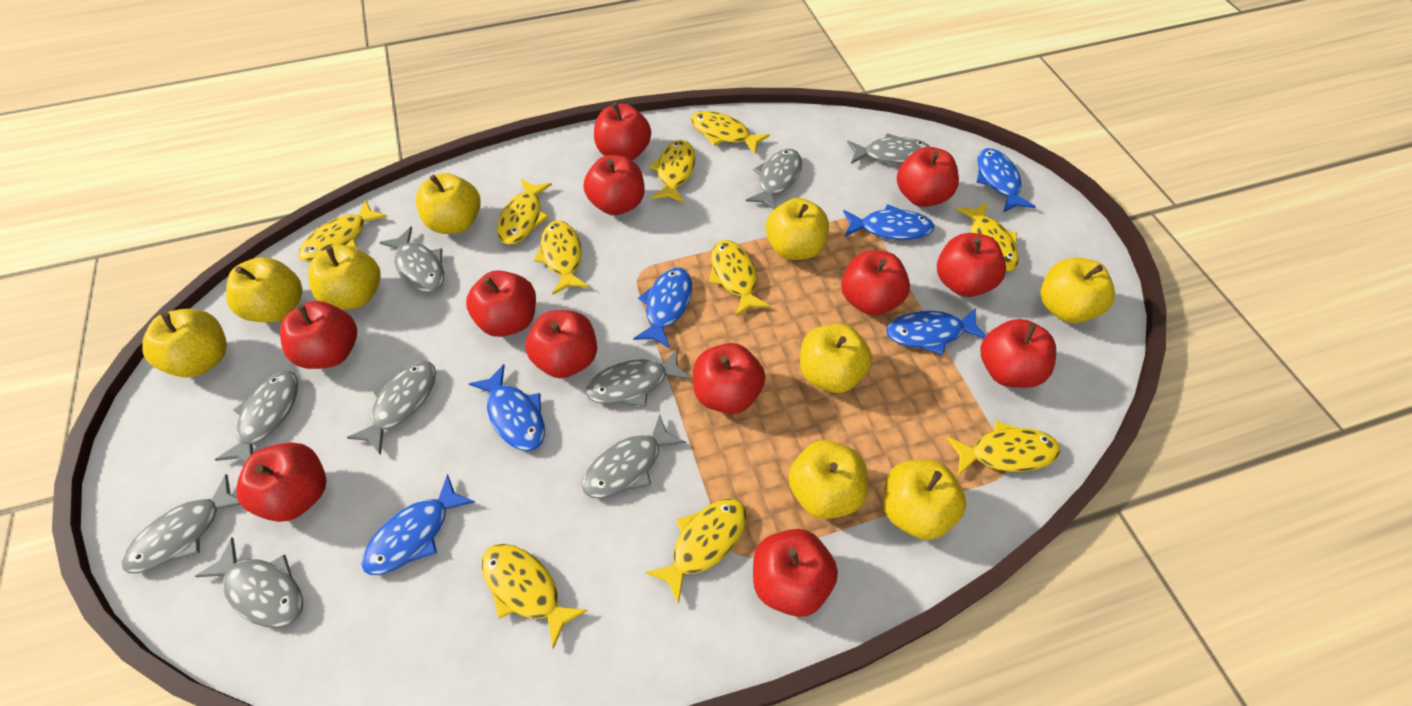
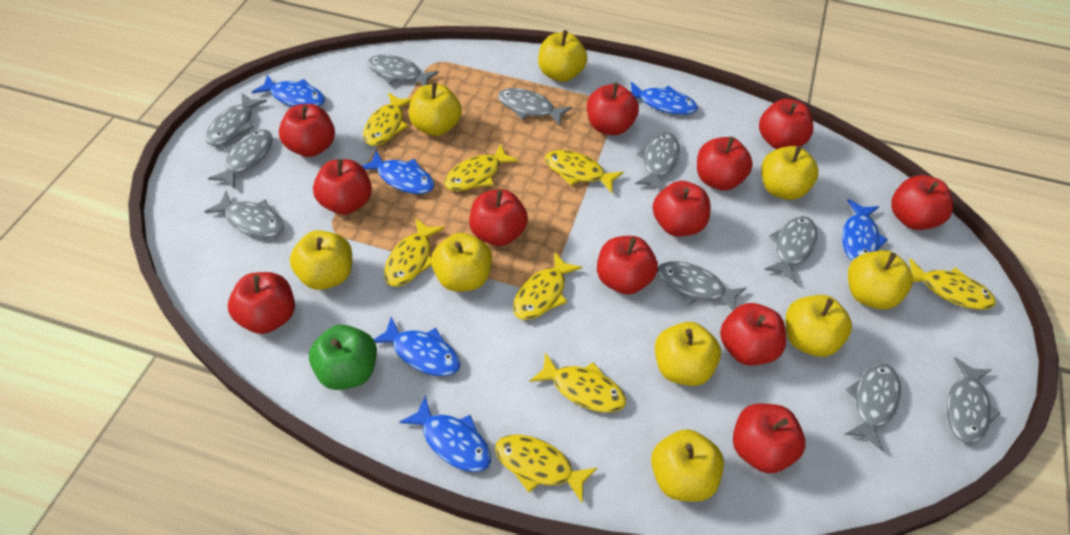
green apple: none = 0 -> [309,325,377,390] = 1
grey fish: [122,474,241,573] [195,538,303,628] [215,371,298,462] [347,361,436,455] [379,227,444,293] [582,414,686,499] [586,349,691,406] [746,149,802,210] [847,133,930,164] = 9 -> [204,191,284,238] [206,93,267,146] [208,129,273,189] [367,55,439,86] [498,88,572,126] [635,133,680,190] [658,261,746,310] [764,216,818,283] [845,363,901,451] [947,357,1000,444] = 10
yellow fish: [298,200,388,262] [481,544,588,649] [497,179,552,245] [534,221,589,295] [645,499,747,604] [649,140,695,203] [690,111,770,154] [709,240,771,317] [946,421,1060,476] [956,202,1019,271] = 10 -> [363,92,412,146] [384,218,445,287] [444,144,519,191] [495,435,597,503] [513,252,582,320] [529,352,626,412] [545,150,624,193] [909,258,996,309] = 8

